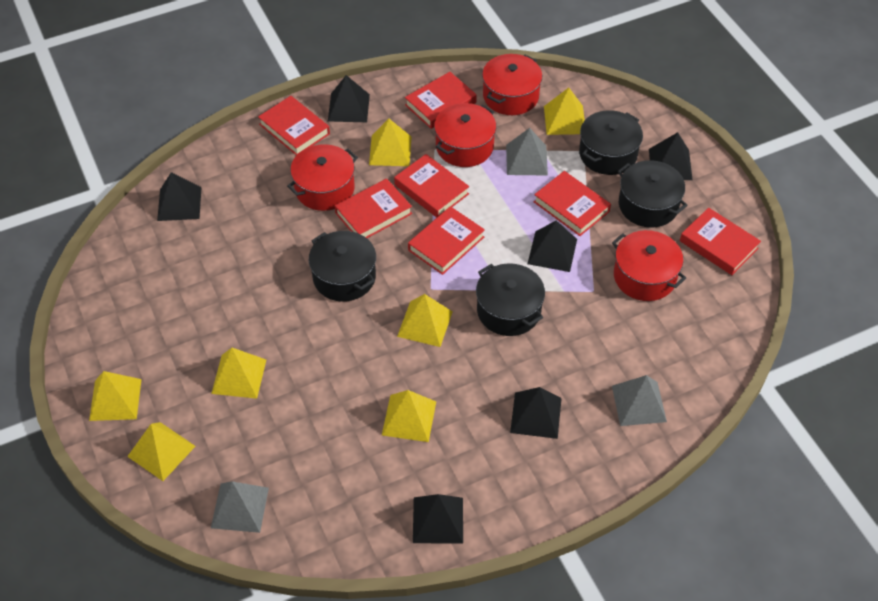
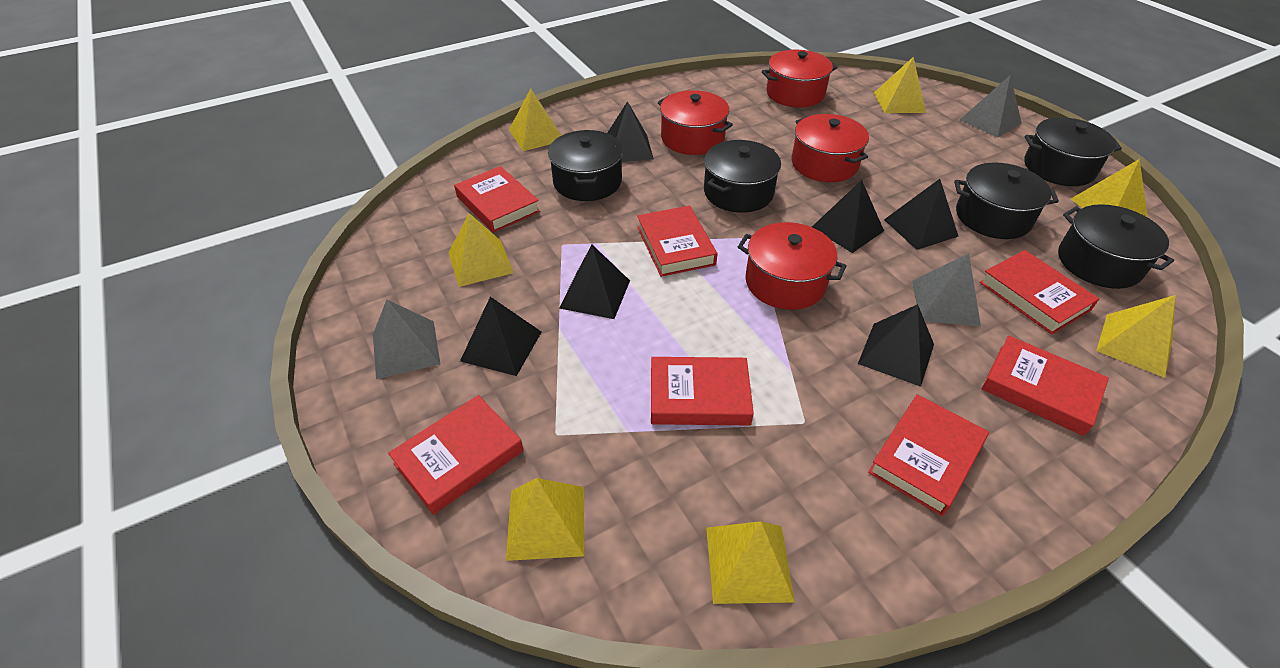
black pot: [309,231,376,302] [476,263,545,336] [579,110,643,175] [617,160,688,228] = 4 -> [548,130,623,201] [704,140,781,213] [954,162,1059,239] [1024,117,1122,186] [1058,204,1174,289] = 5

